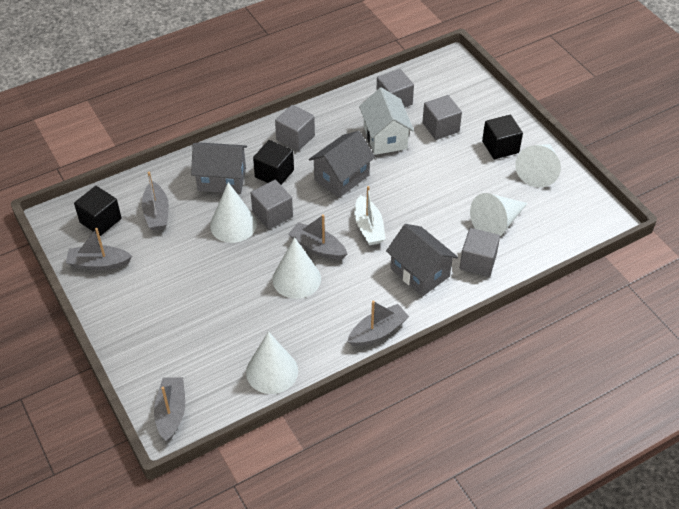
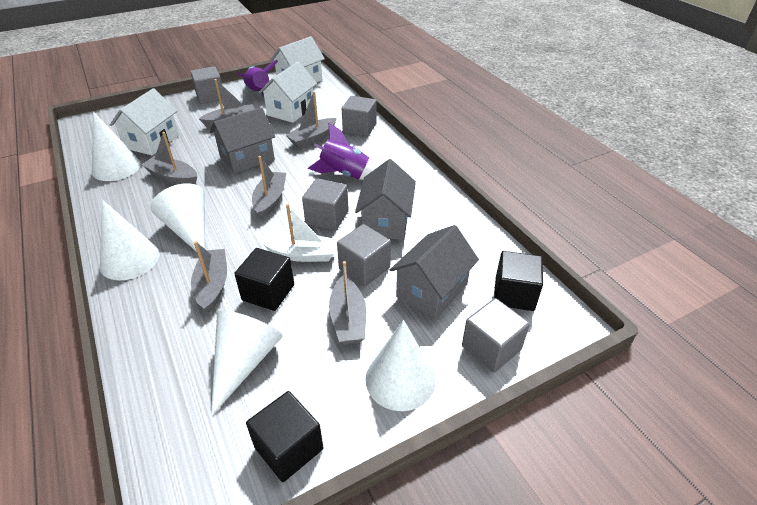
grey boat: [66,228,132,270] [142,172,169,230] [154,377,185,442] [289,214,347,260] [347,300,409,346] = 5 -> [141,132,197,185] [191,241,227,313] [199,79,255,128] [252,156,286,219] [286,91,336,148] [329,261,366,344] = 6
purple rocket: none = 0 -> [237,60,278,96] [308,123,377,180] = 2
white house: [359,87,414,155] = 1 -> [110,88,179,155] [259,62,317,123] [270,36,325,82] = 3

